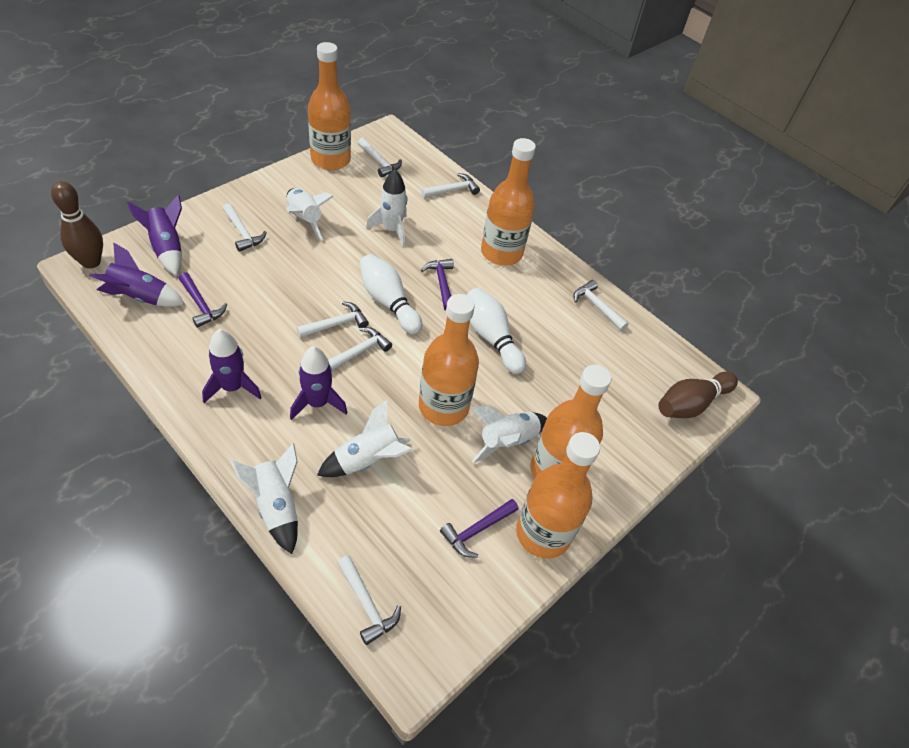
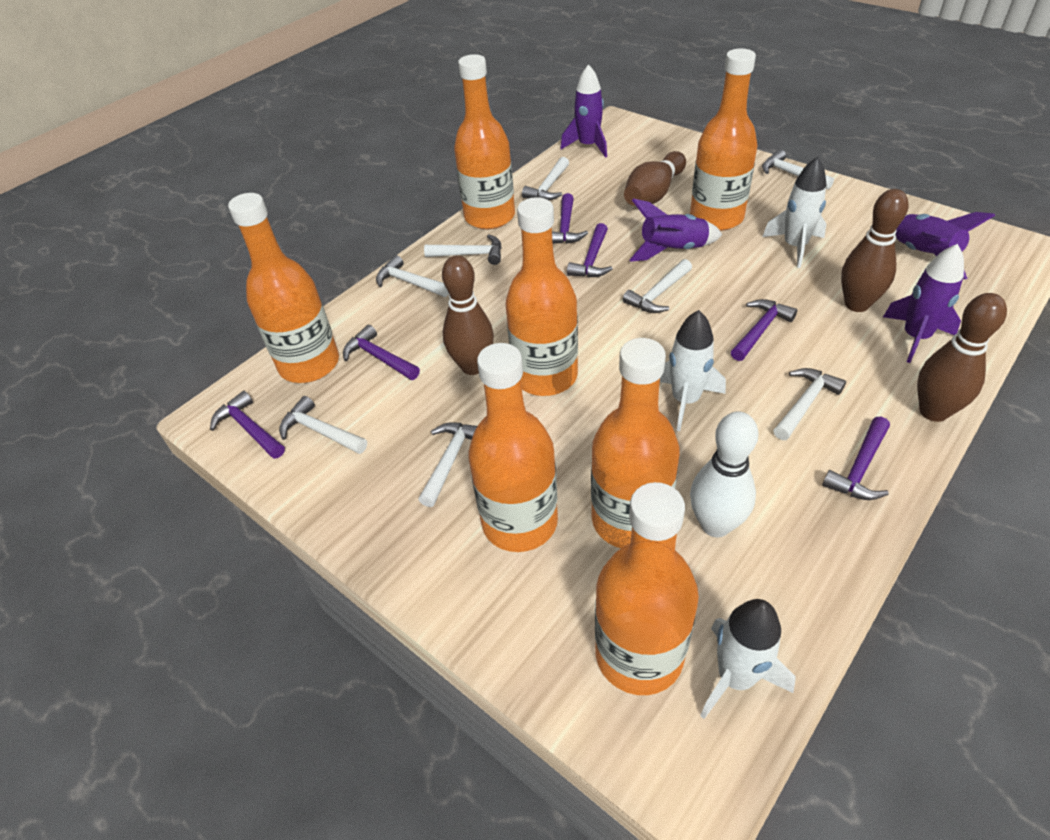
brown bowling pin: [51,181,103,268] [658,372,738,418] = 2 -> [442,255,494,375] [624,151,686,205] [841,189,909,312] [917,293,1007,422] = 4
orange bottle: [308,42,351,170] [419,294,479,426] [481,138,536,266] [516,432,600,559] [531,365,611,479] = 5 -> [228,193,339,383] [454,54,515,229] [468,343,558,552] [506,197,578,396] [591,338,680,548] [595,482,699,695] [690,48,757,231] = 7
purple hammer: [178,272,227,328] [421,259,454,310] [440,499,519,558] = 3 -> [210,391,285,459] [343,325,420,380] [552,193,588,244] [567,223,612,278] [731,299,797,361] [822,417,890,500] = 6
white bowling pin: [359,254,423,334] [467,288,526,374] = 2 -> [690,411,759,537] = 1
white hammer: [223,203,267,252] [297,301,369,338] [328,327,392,371] [337,555,401,645] [358,138,402,177] [421,173,480,198] [573,280,629,331] = 7 -> [279,396,367,454] [376,255,449,297] [418,422,477,507] [424,234,502,265] [522,157,569,200] [623,259,692,313] [762,150,834,189] [773,368,846,440] = 8
white rocket: [231,443,298,554] [286,188,334,241] [317,400,413,477] [366,170,407,247] [471,406,547,463] = 5 -> [660,310,726,431] [700,599,796,719] [762,157,826,268] = 3

